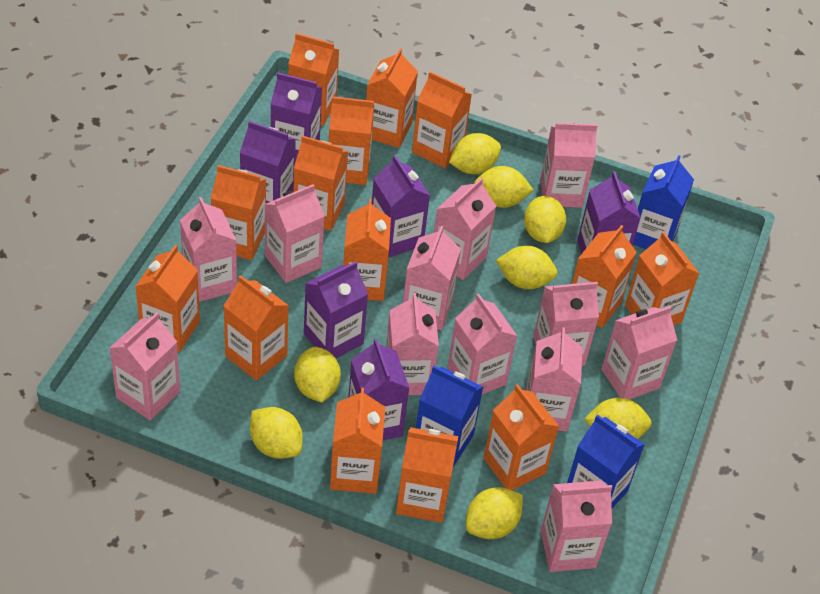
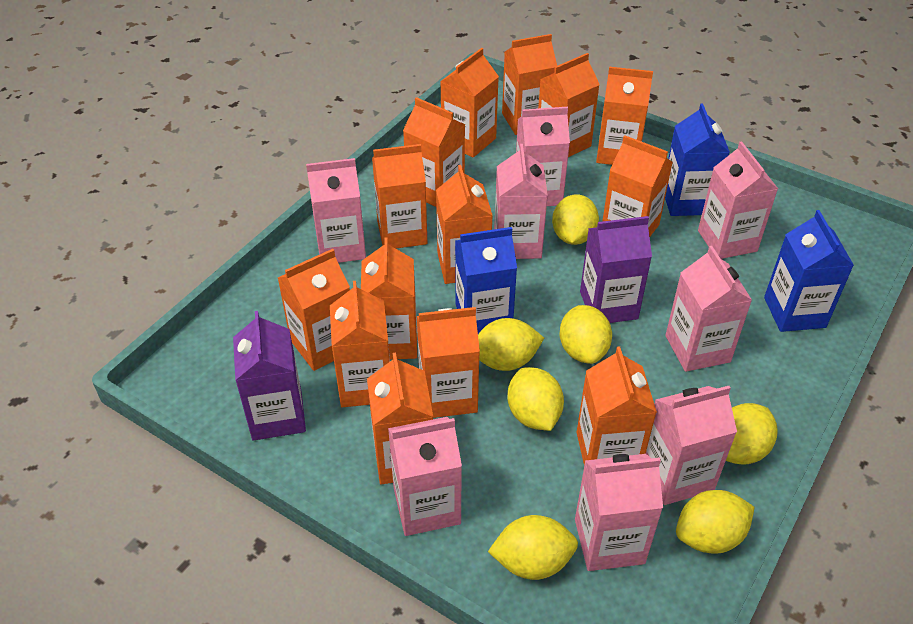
pink carton: [110,312,180,420] [180,197,237,302] [265,184,325,283] [386,293,439,395] [403,226,461,330] [434,178,496,280] [447,294,517,394] [525,327,583,432] [533,282,599,366] [541,123,598,208] [541,481,612,572] [601,306,677,400] = 12 -> [306,158,366,263] [388,417,462,536] [494,144,548,259] [516,107,570,206] [575,454,663,571] [646,386,737,505] [665,246,752,372] [698,141,778,259] = 8
purple carton: [240,121,296,203] [271,73,322,162] [304,261,368,358] [348,338,409,440] [372,155,430,257] [577,171,641,254] = 6 -> [233,311,306,441] [580,216,652,323] = 2
yellow lemon: [250,407,303,459] [294,347,341,402] [449,133,501,174] [466,487,523,539] [474,166,534,208] [496,246,557,289] [524,196,566,243] [584,398,652,439] = 8 -> [478,318,544,371] [488,515,578,580] [507,367,564,431] [552,194,599,245] [559,305,612,364] [676,490,754,554] [726,403,777,465] = 7

